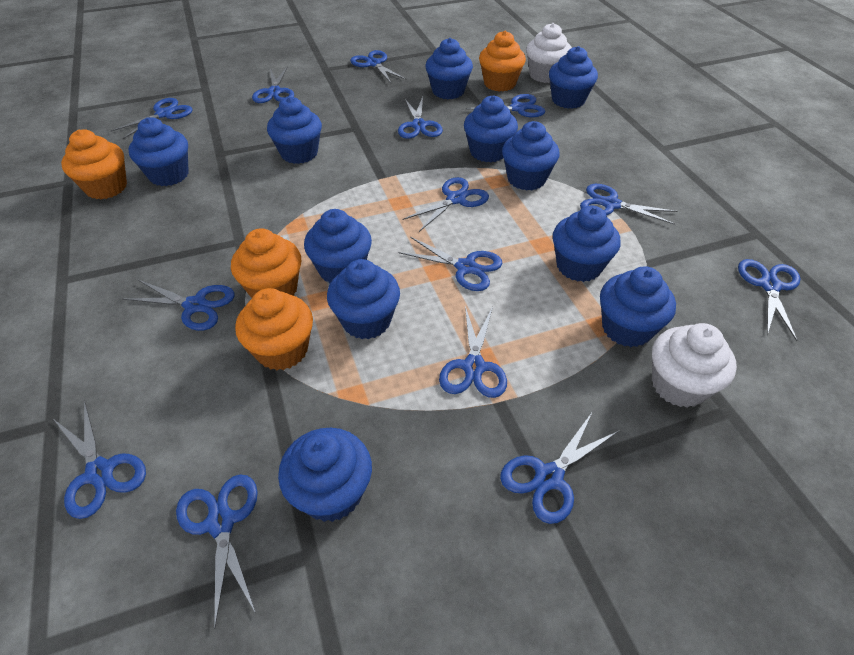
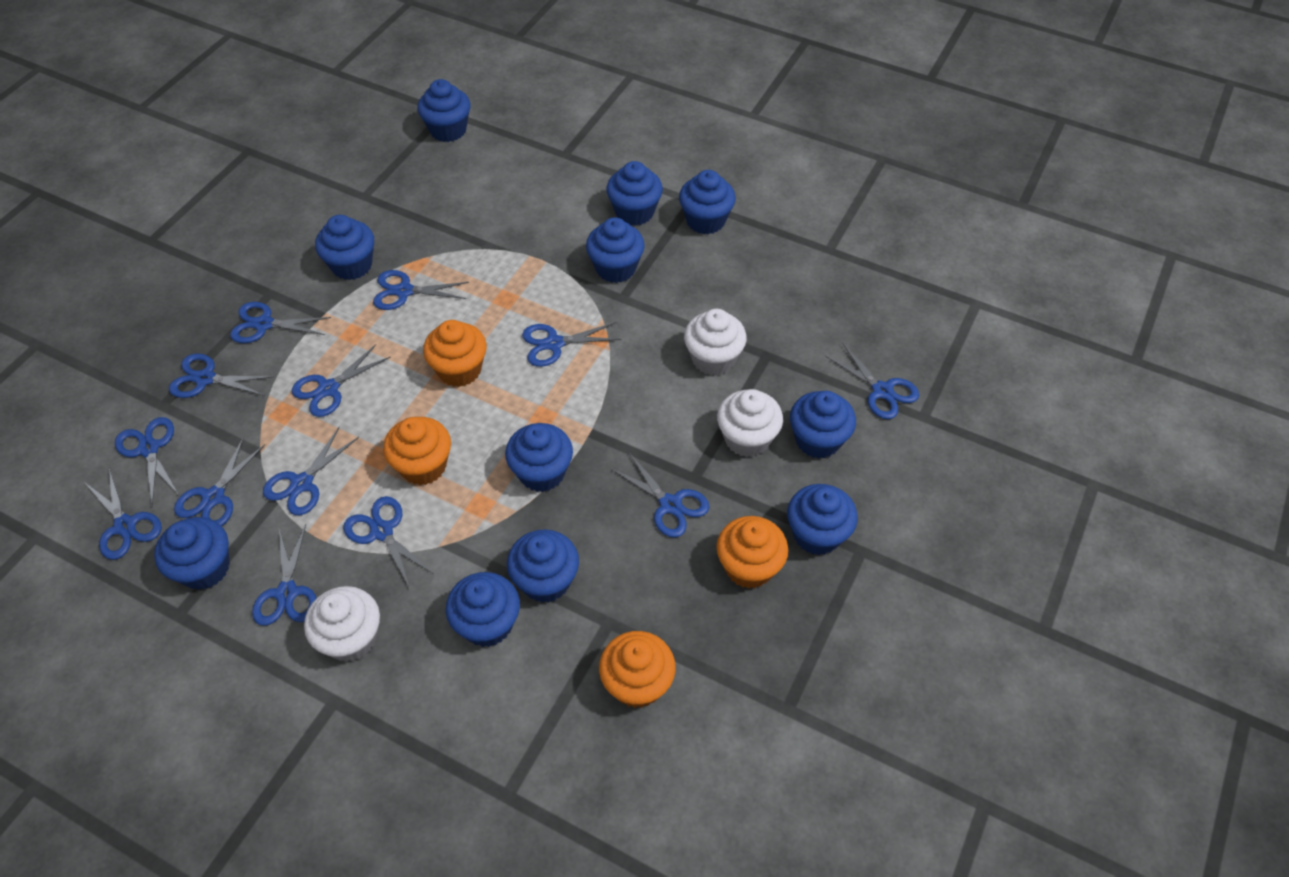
blue scissors: [54,401,146,519] [111,98,193,139] [123,279,235,331] [176,475,258,629] [252,66,294,103] [350,50,407,83] [398,97,443,139] [399,237,502,291] [403,177,489,232] [439,306,507,398] [466,94,545,117] [500,411,620,524] [580,184,678,225] [738,259,800,341] = 14 -> [85,468,162,560] [115,417,179,505] [169,353,274,398] [174,437,265,526] [230,302,331,343] [252,524,316,626] [263,427,359,515] [292,344,390,417] [343,496,434,588] [373,270,469,310] [522,322,621,367] [610,453,709,538] [825,343,919,419] = 13
white cupcake: [526,23,572,83] [652,323,737,408] = 2 -> [304,586,380,662] [684,309,747,375] [717,389,783,457] = 3

